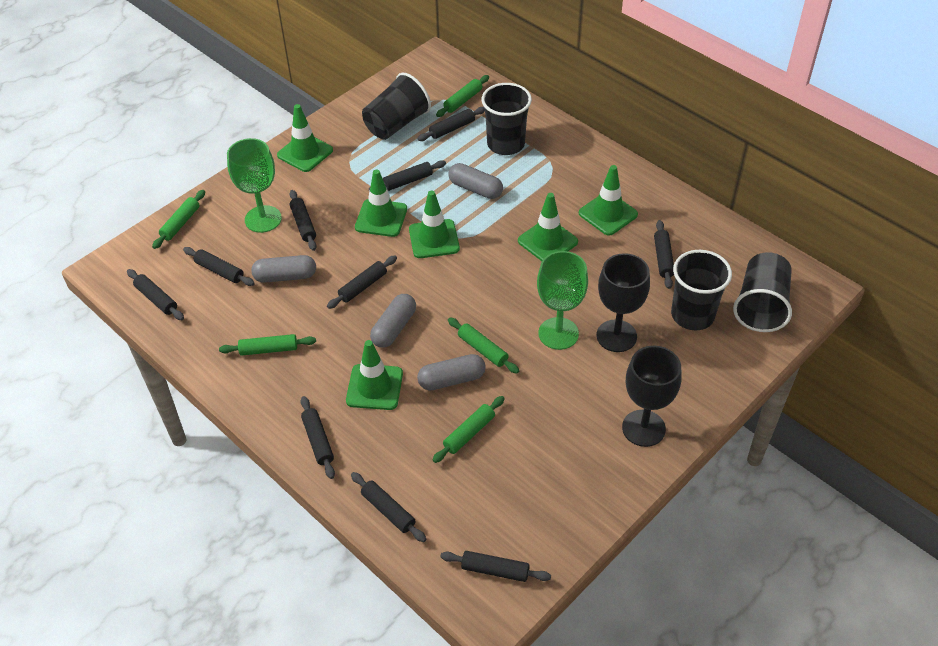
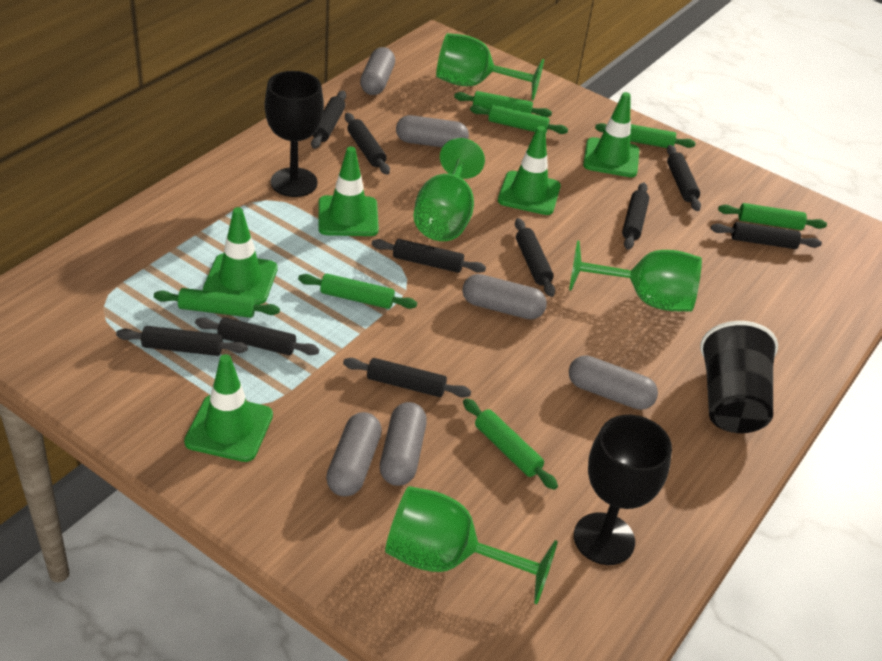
black cup: [362,73,431,140] [482,83,532,155] [671,250,732,330] [733,252,792,332] = 4 -> [700,321,778,433] = 1
green goblet: [227,138,282,233] [537,251,588,350] = 2 -> [385,486,558,604] [413,138,485,241] [436,33,544,100] [569,241,702,311] = 4
green rolling pin: [152,190,205,249] [219,334,316,356] [432,396,505,463] [436,75,489,117] [448,318,520,374] = 5 -> [154,288,280,318] [298,274,417,309] [454,91,552,117] [463,398,558,490] [470,105,568,134] [595,123,696,148] [718,203,827,230] = 7
green traffic cone: [277,104,333,172] [346,340,403,410] [355,170,407,237] [409,190,460,258] [518,193,578,261] [579,165,638,235] = 6 -> [184,354,273,462] [203,207,277,305] [318,147,379,236] [498,126,561,215] [583,92,639,177] = 5
grey capsule: [251,255,316,283] [370,294,416,348] [417,354,486,391] [448,163,503,199] = 4 -> [326,412,382,496] [360,47,395,95] [380,402,427,486] [396,115,469,147] [462,274,547,320] [569,355,658,410] = 6

